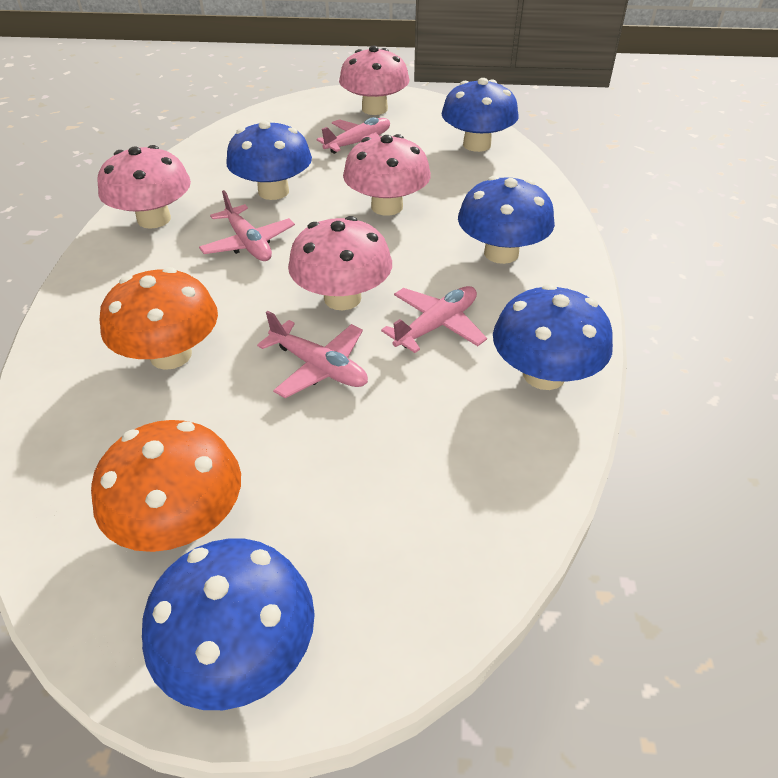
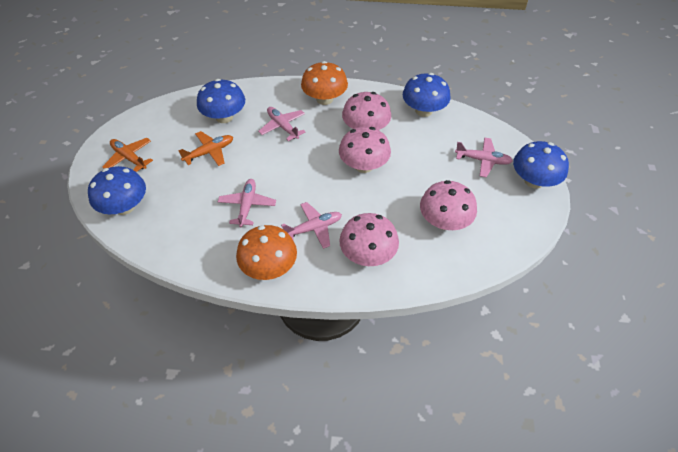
blue mushroom: [142,538,315,710] [226,120,312,200] [441,78,519,152] [458,176,555,264] [493,284,613,390] = 5 -> [88,166,146,215] [197,79,245,123] [403,73,450,117] [513,141,569,188] = 4
orange plane: none = 0 -> [102,138,153,172] [178,131,233,166] = 2

